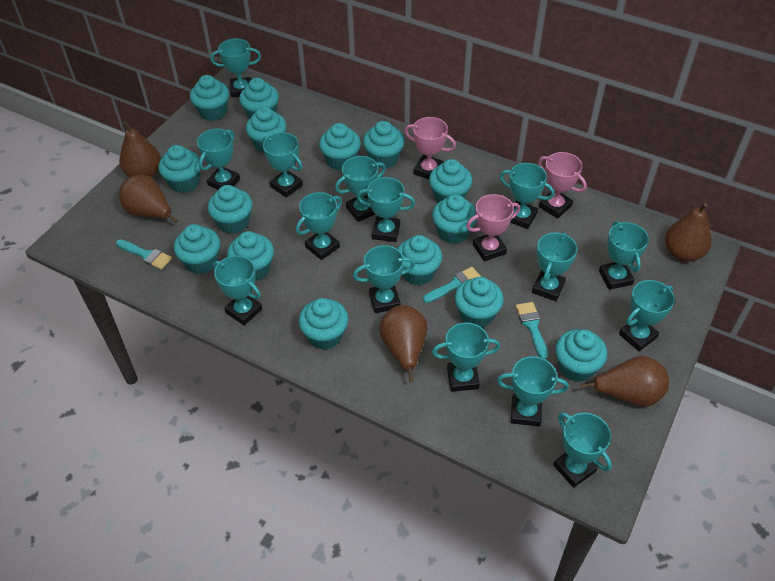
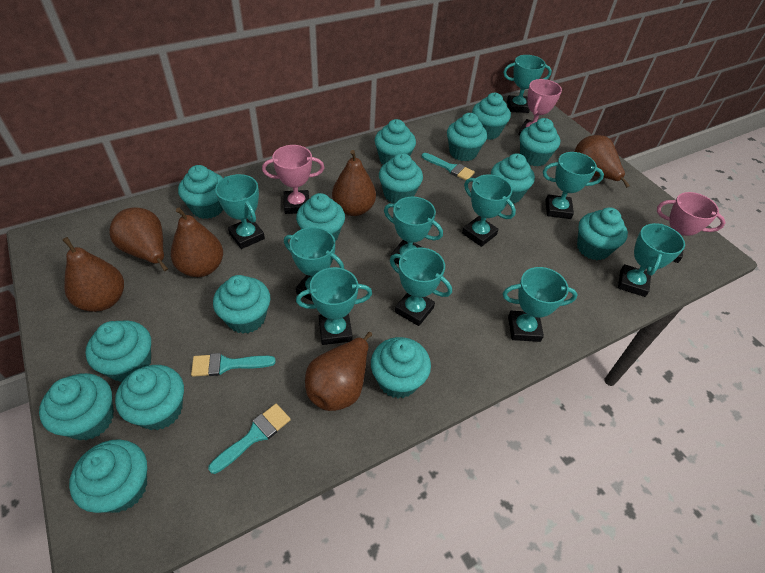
brown pear: [119,121,161,177] [119,175,178,223] [379,305,428,382] [580,356,669,407] [665,203,712,262] = 5 -> [62,237,124,312] [109,207,168,271] [171,208,223,277] [305,332,372,411] [332,150,376,216] [575,135,630,188] = 6
turquoise trophy: [197,129,240,190] [210,38,261,97] [213,255,262,326] [262,132,303,198] [296,192,342,260] [335,156,386,222] [353,245,415,313] [356,177,415,242] [432,323,500,392] [497,356,569,426] [499,163,554,229] [532,232,578,301] [553,412,612,488] [599,221,649,290] [619,280,675,351] = 15 -> [215,174,265,249] [284,227,344,302] [296,267,372,345] [384,197,443,264] [390,247,452,326] [462,174,516,247] [503,55,552,113] [503,267,578,342] [543,152,604,219] [618,223,685,297] = 10

